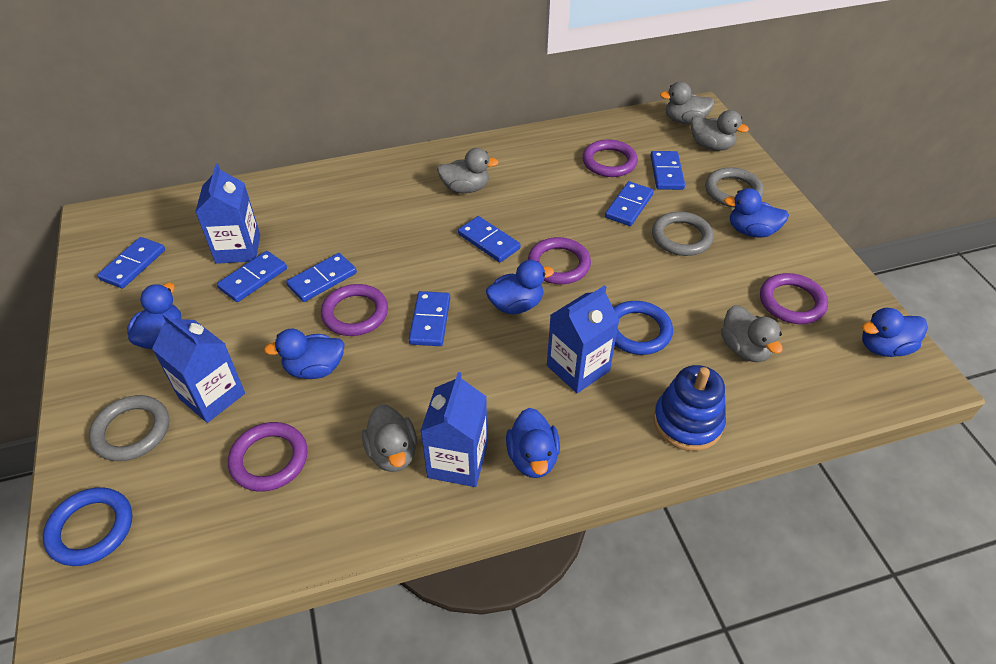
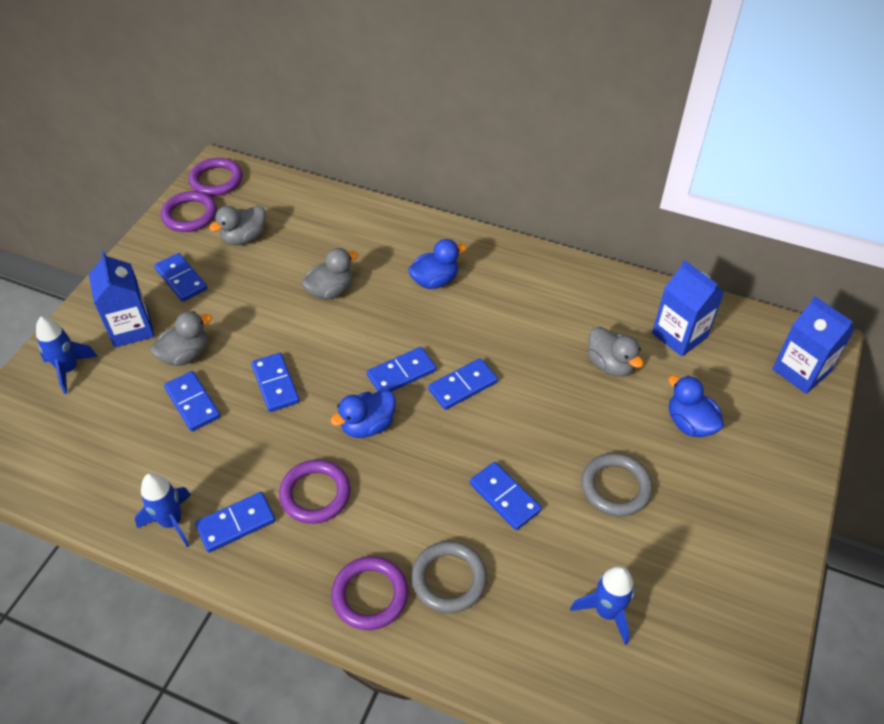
blue carton: [152,313,245,423] [195,164,260,264] [421,372,487,487] [547,285,620,393] = 4 -> [89,251,154,347] [652,260,724,356] [772,296,855,394] = 3
blue duck: [127,283,182,349] [264,329,345,379] [486,260,554,314] [506,408,560,478] [724,188,789,238] [862,308,928,357] = 6 -> [330,390,396,438] [408,239,466,289] [668,375,724,437] = 3
blue ring: [43,487,132,566] [613,301,673,355] = 2 -> none = 0
blue rocket: none = 0 -> [36,317,98,394] [135,473,191,547] [570,566,634,645] = 3
blue stacking toy: [653,365,726,451] = 1 -> none = 0
grey duck: [362,404,417,472] [437,148,499,193] [660,82,715,124] [691,110,749,151] [721,305,783,362] = 5 -> [150,311,212,366] [209,205,266,245] [302,248,358,300] [587,327,644,377] = 4
grey ring: [89,395,169,461] [652,211,714,256] [705,167,764,207] = 3 -> [411,541,487,613] [581,453,653,516] = 2
purple ring: [228,422,308,492] [321,284,388,336] [528,237,591,284] [582,139,638,177] [760,273,828,324] = 5 -> [161,191,217,232] [188,158,242,196] [279,460,351,524] [331,556,408,630] = 4

